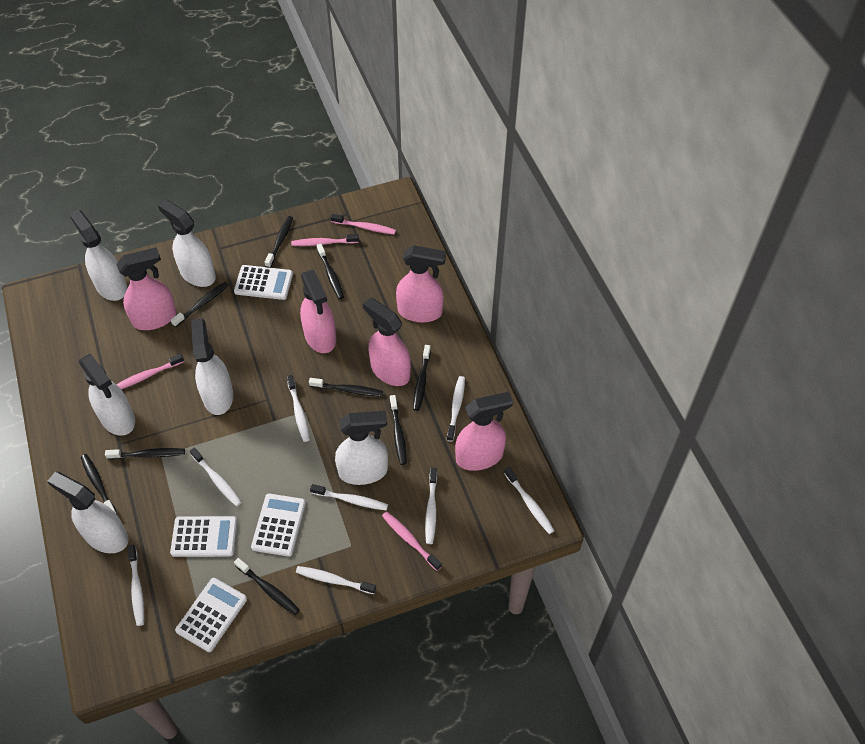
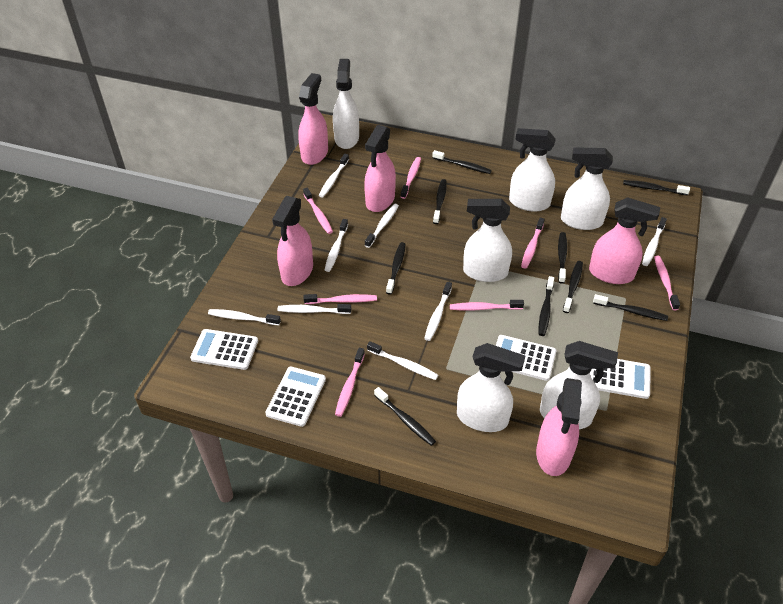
pink toothbrush: [116,354,184,389] [291,234,359,246] [331,214,396,234] [382,512,442,571] = 4 -> [303,188,333,234] [303,294,377,304] [335,348,365,417] [401,157,421,199] [450,300,524,311] [521,218,545,269] [654,256,680,310] = 7

